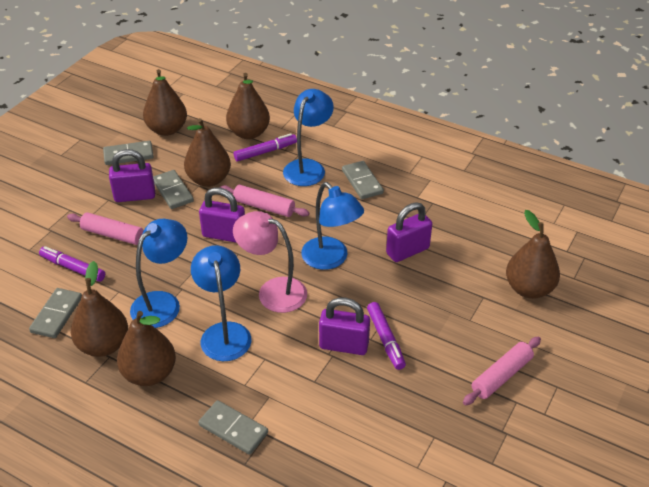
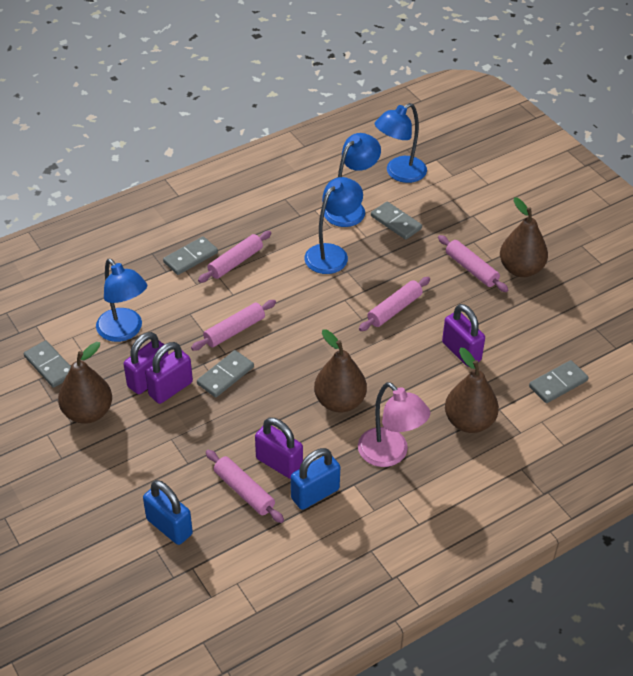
blue padlock: none = 0 -> [143,480,193,545] [291,448,340,510] = 2
brown pear: [71,261,128,357] [117,311,176,386] [143,69,187,136] [184,118,231,187] [226,73,270,139] [506,210,560,299] = 6 -> [58,342,112,424] [314,329,367,413] [445,347,499,433] [500,197,548,277] = 4
pink rolling pin: [67,212,144,245] [220,185,309,217] [463,337,541,405] = 3 -> [191,300,276,351] [198,231,272,283] [206,450,284,523] [359,277,430,331] [438,235,508,292] = 5
purple marker: [39,246,105,282] [234,133,297,161] [367,302,406,370] = 3 -> none = 0

